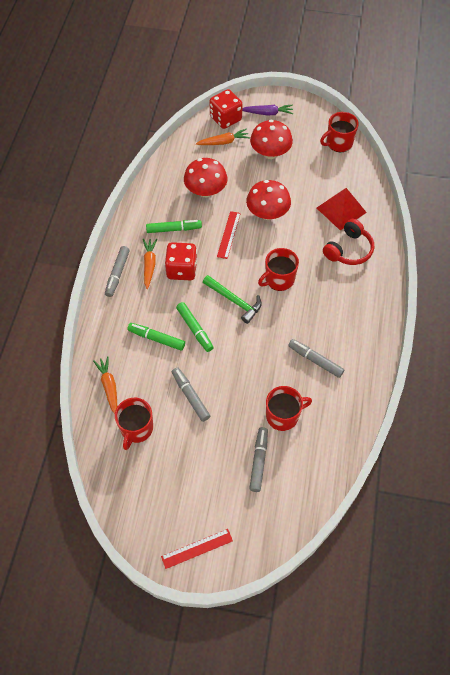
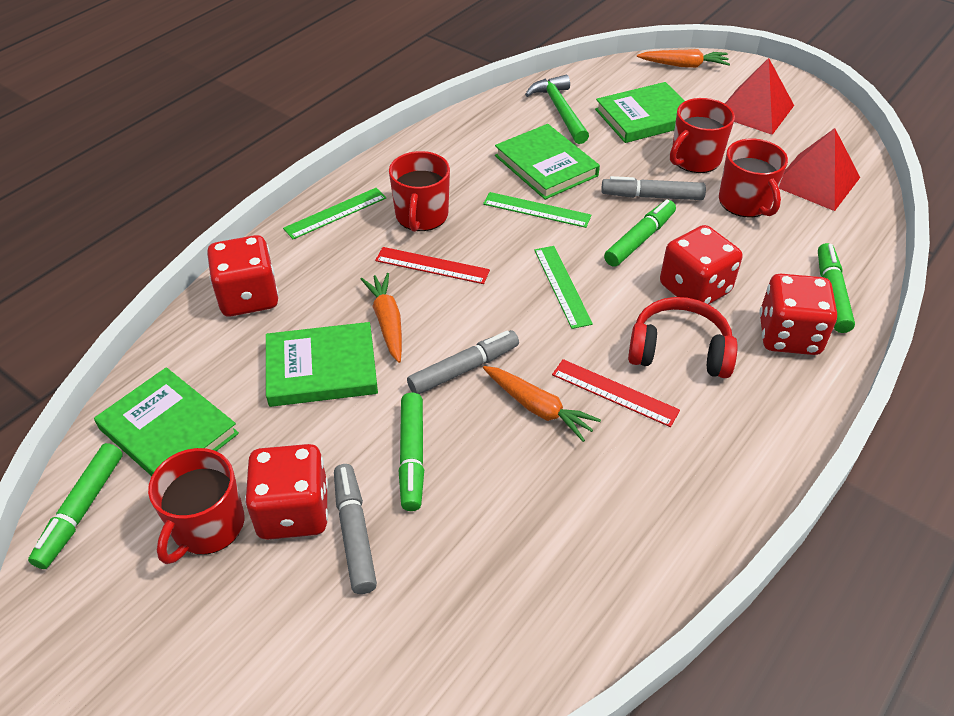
green book: none = 0 -> [94,367,239,476] [266,322,378,407] [495,124,600,200] [595,82,684,143] = 4
green marker: [127,323,185,351] [146,220,202,233] [176,302,214,352] = 3 -> [28,443,123,569] [399,392,424,511] [604,199,676,267] [818,243,855,333] = 4
green ruler: none = 0 -> [283,188,386,239] [483,192,591,228] [534,246,593,329] = 3
grey marker: [105,246,130,297] [172,367,210,422] [249,427,268,492] [288,339,345,378] = 4 -> [334,464,377,594] [407,330,519,394] [601,176,706,200] = 3
purple carrot: [242,105,294,115] = 1 -> none = 0
red dice: [165,242,197,280] [210,89,243,129] = 2 -> [207,235,279,316] [245,444,328,540] [660,225,742,304] [759,274,837,355] = 4
red mushroom: [184,158,227,197] [246,180,291,220] [250,120,293,159] = 3 -> none = 0
red pyramid: [317,188,367,231] = 1 -> [725,58,794,135] [778,128,860,211] = 2

